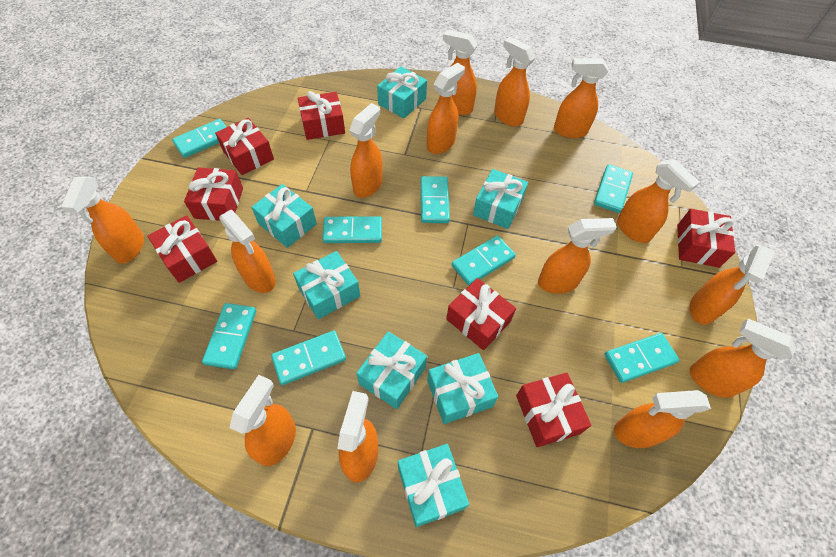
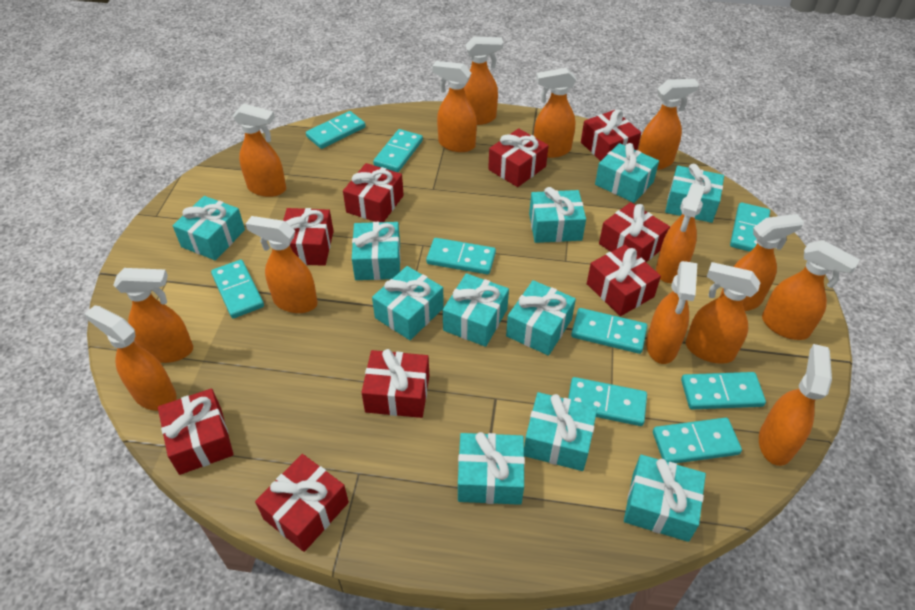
red gift: [147,215,217,283] [184,167,243,221] [215,118,274,175] [298,91,345,140] [446,278,516,350] [516,373,591,447] [677,209,735,268] = 7 -> [158,389,234,475] [255,454,349,552] [283,208,334,266] [343,163,404,222] [361,349,429,418] [488,128,549,187] [581,110,641,161] [587,245,661,316] [599,202,670,262] = 9
turquoise domino: [172,119,226,158] [202,303,256,369] [271,331,346,385] [322,216,382,243] [421,176,450,223] [452,235,516,286] [594,164,633,213] [604,333,680,383] = 8 -> [211,260,264,318] [306,111,366,149] [373,129,423,172] [426,238,496,275] [568,377,647,426] [571,308,647,354] [653,418,742,463] [681,372,766,409] [730,202,770,252] = 9
turquoise gift: [251,184,317,248] [293,251,360,319] [356,331,427,409] [377,66,427,118] [398,444,469,527] [427,353,498,424] [473,169,528,229] = 7 -> [173,196,245,260] [352,222,401,280] [372,266,444,340] [443,273,509,347] [458,432,525,505] [506,280,576,356] [524,392,598,471] [529,187,586,243] [595,143,659,203] [624,455,706,542] [665,164,724,223] = 11

